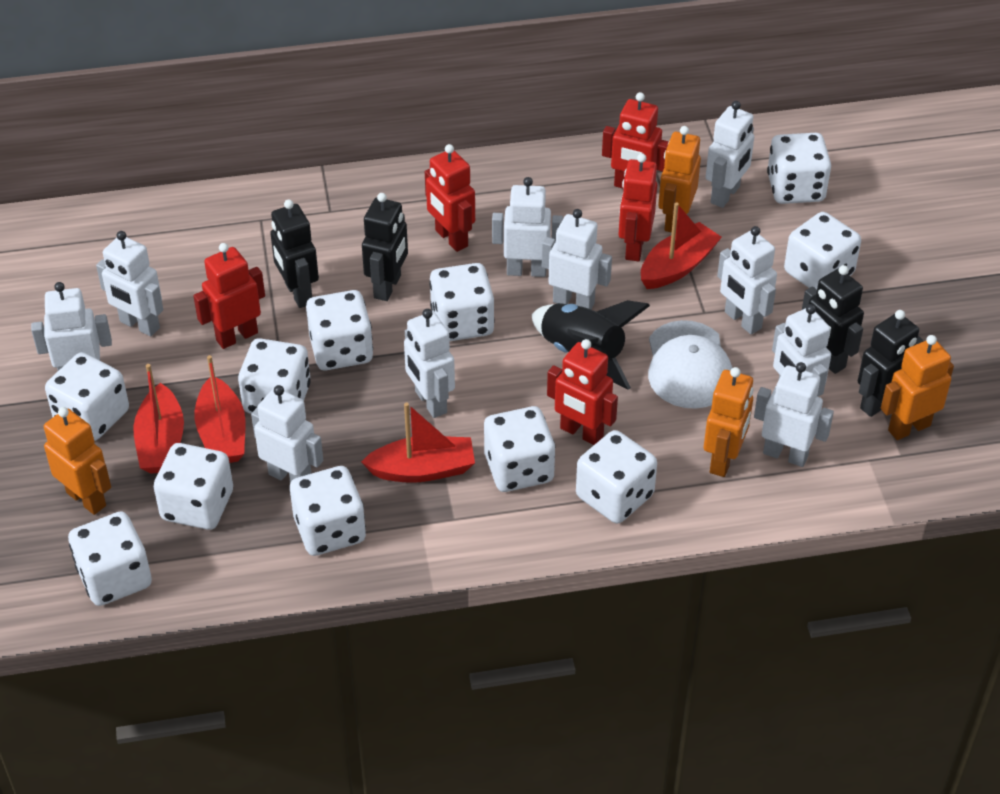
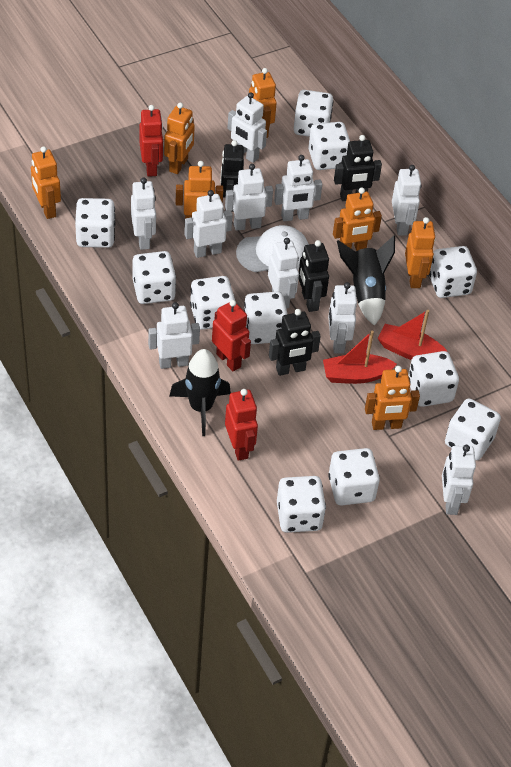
black rocket: [532,300,650,390] = 1 -> [170,349,231,436] [337,236,395,326] = 2
orange robot: [44,407,111,515] [658,126,701,233] [704,367,754,477] [881,335,954,440] = 4 -> [31,146,61,219] [164,102,195,174] [176,161,223,219] [249,68,277,138] [333,188,382,251] [365,366,420,430] [405,217,436,288] = 7
red boat: [134,364,184,474] [194,355,246,463] [361,402,475,483] [641,202,722,289] = 4 -> [323,331,397,384] [378,310,447,360] = 2
red robot: [193,243,265,349] [425,144,475,252] [547,339,618,445] [602,92,669,188] [619,153,657,261] = 5 -> [140,105,163,177] [212,300,251,371] [225,389,258,461] = 3

